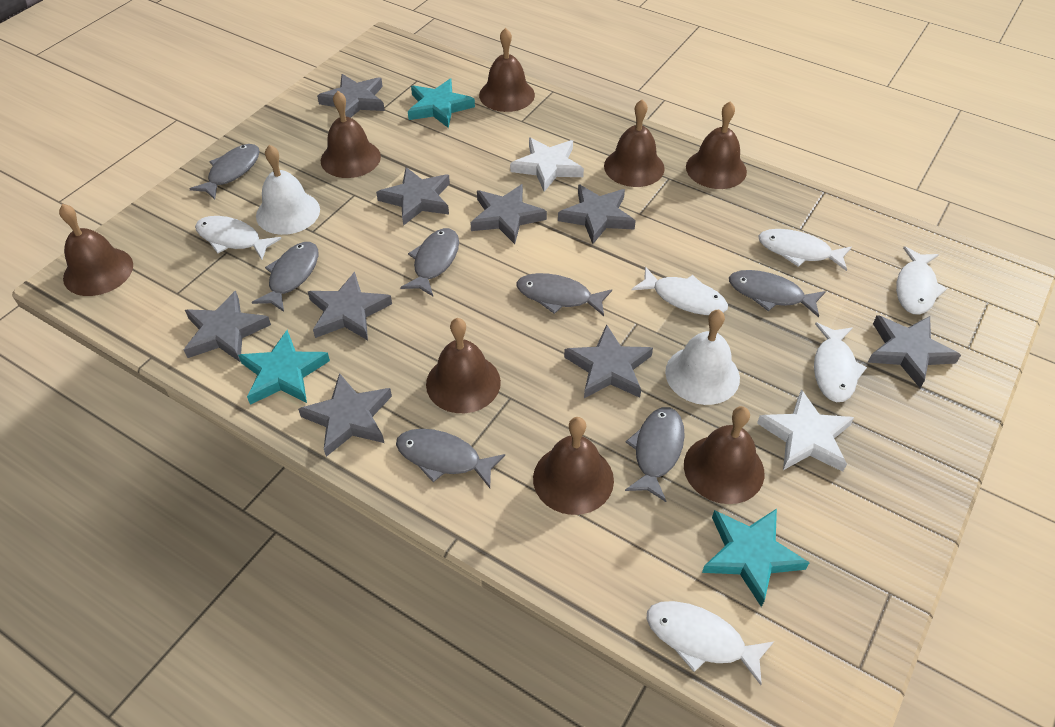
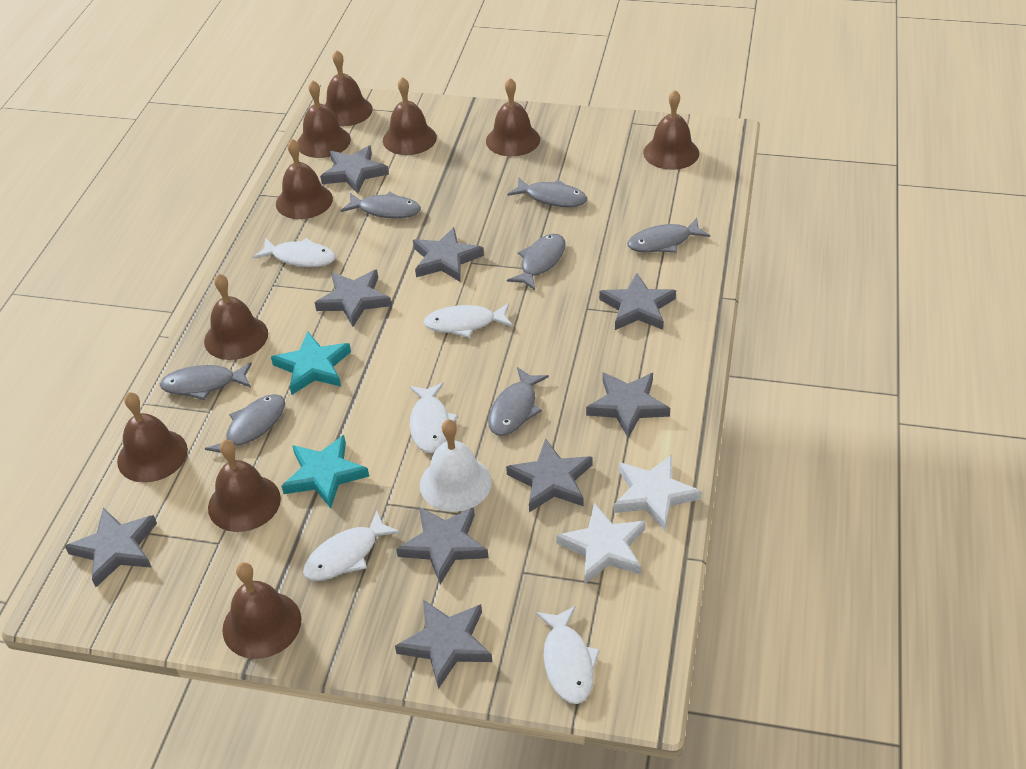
brown bell: [59,204,133,296] [321,91,381,178] [426,318,501,413] [479,28,535,112] [533,417,614,515] [604,99,665,187] [684,406,764,504] [686,101,747,189] = 8 -> [117,392,188,483] [204,274,268,360] [208,440,281,532] [222,562,301,659] [276,139,333,219] [297,80,351,158] [325,50,373,126] [383,77,437,155] [486,78,540,156] [643,90,699,170] = 10
turquoise star: [238,330,330,405] [408,79,475,128] [702,508,810,607] = 3 -> [271,332,351,395] [282,435,369,509] = 2
white bell: [256,145,320,235] [665,309,740,405] = 2 -> [420,419,492,512] = 1
white fish: [195,216,281,260] [632,267,728,315] [647,601,774,685] [758,229,852,271] [814,323,867,402] [896,246,947,315] = 6 -> [253,238,336,267] [303,510,400,581] [409,383,458,453] [423,303,512,338] [536,606,600,704] = 5

